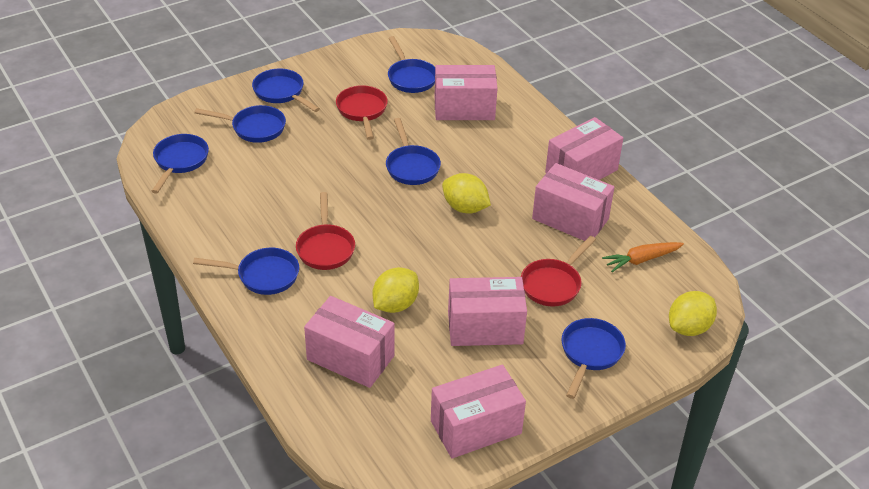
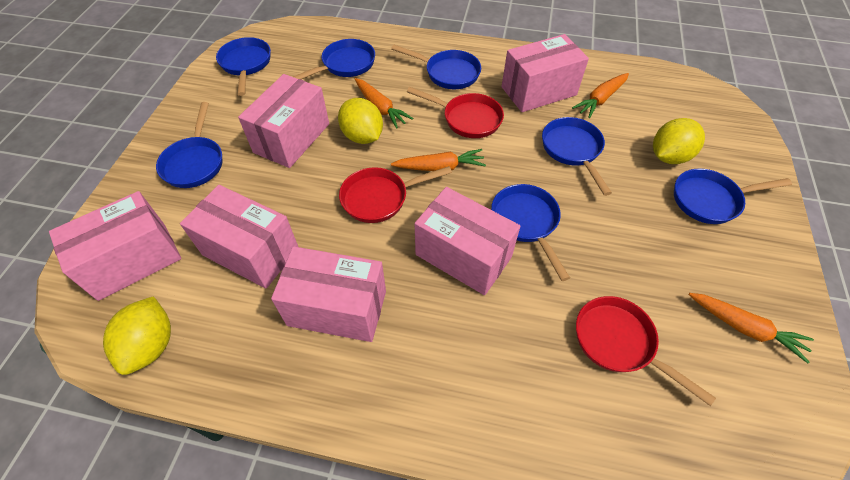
orange carrot: [602,242,684,272] = 1 -> [355,78,413,129] [391,149,486,171] [572,73,629,118] [689,293,814,363] = 4

